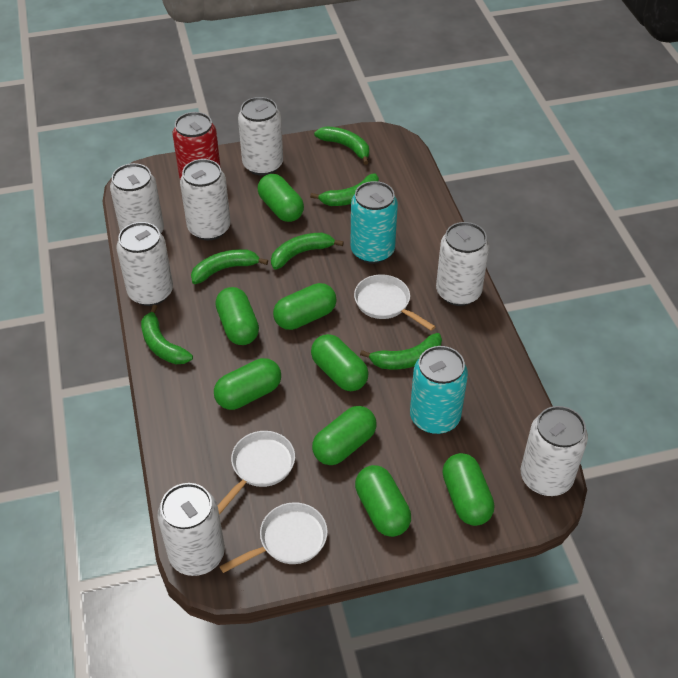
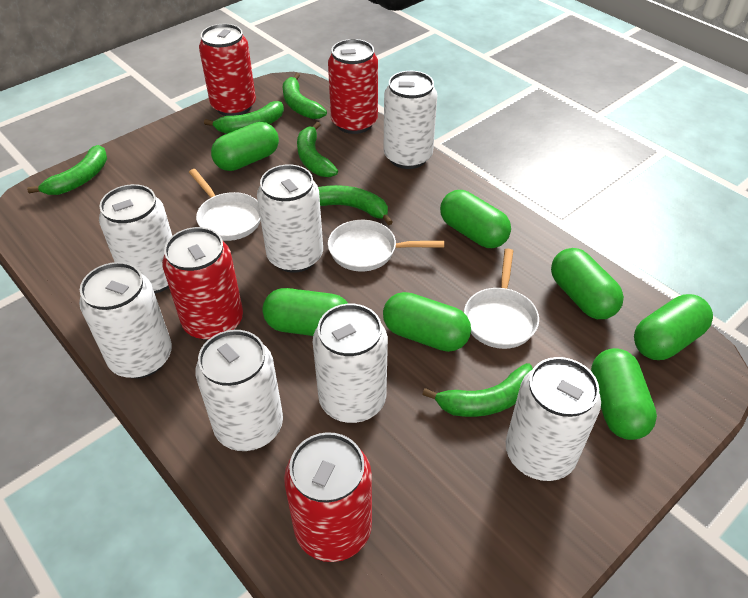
green capsule: [214,358,281,410] [215,287,259,345] [258,174,304,222] [273,283,337,330] [311,334,369,391] [312,406,376,465] [355,465,411,537] [442,453,494,526] = 8 -> [211,122,279,171] [262,288,348,336] [383,292,471,352] [440,190,511,248] [551,248,624,319] [591,348,657,440] [634,294,713,360] = 7
red can: [173,112,221,179] = 1 -> [162,227,243,340] [199,24,256,116] [284,432,372,562] [328,39,378,134] = 4
turquoise can: [350,181,398,264] [410,346,468,434] = 2 -> none = 0

